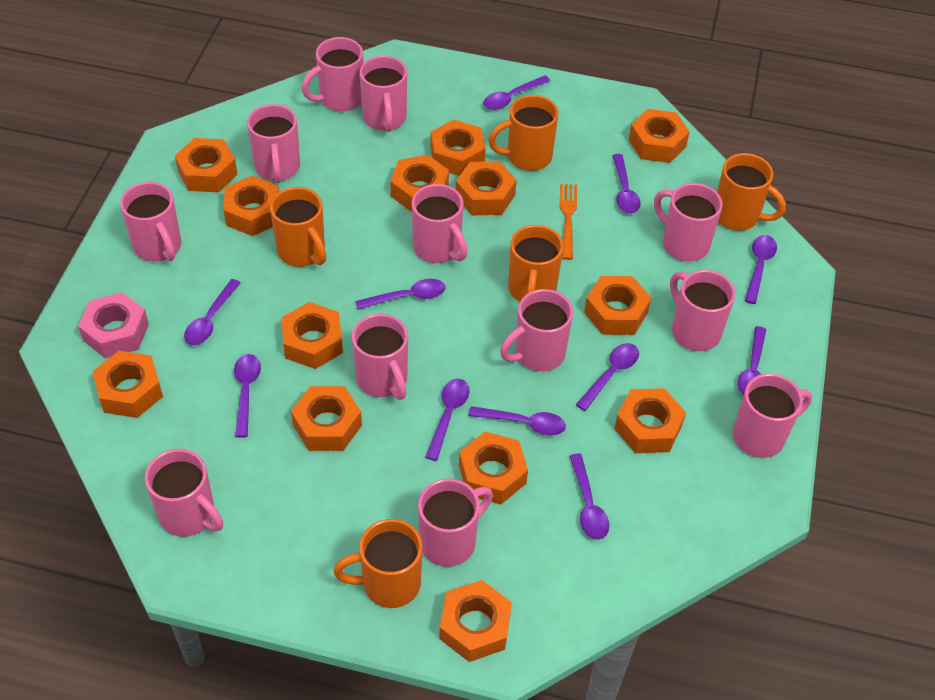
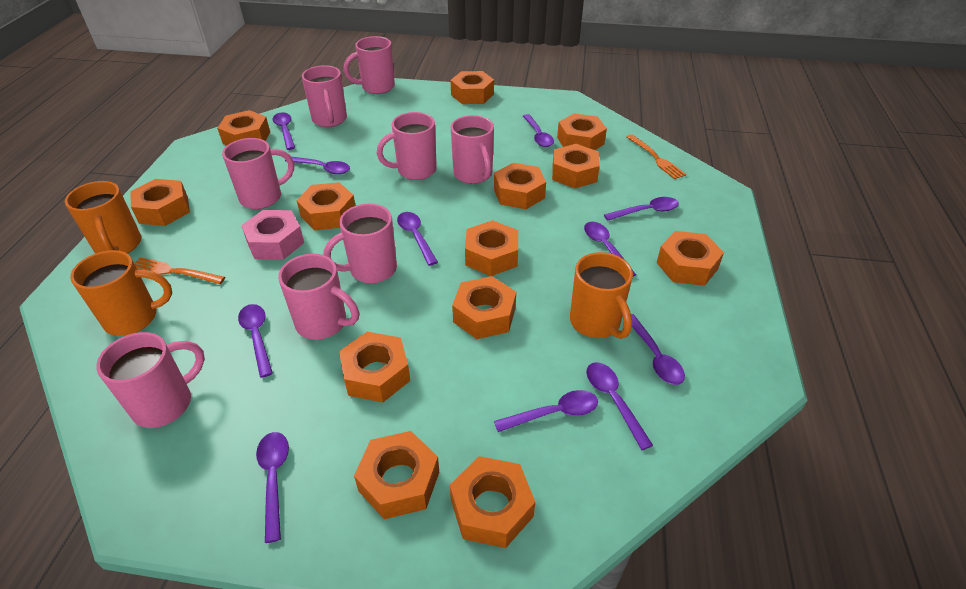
orange fork: [560,184,577,260] = 1 -> [135,257,225,284] [626,134,686,179] = 2
orange mug: [270,187,326,267] [334,519,422,608] [488,95,558,171] [508,225,563,302] [717,153,786,231] = 5 -> [65,181,141,254] [70,250,172,336] [570,252,633,339] = 3
pink mug: [120,182,181,262] [145,449,223,537] [247,104,300,183] [302,37,363,111] [352,314,408,400] [360,56,407,132] [412,184,468,263] [418,479,493,567] [500,289,573,371] [654,183,723,262] [670,270,735,351] [733,373,812,458] = 12 -> [96,332,205,428] [222,138,294,209] [278,254,359,340] [302,65,347,127] [323,204,397,283] [344,36,395,94] [377,112,437,180] [451,115,494,184] = 8

